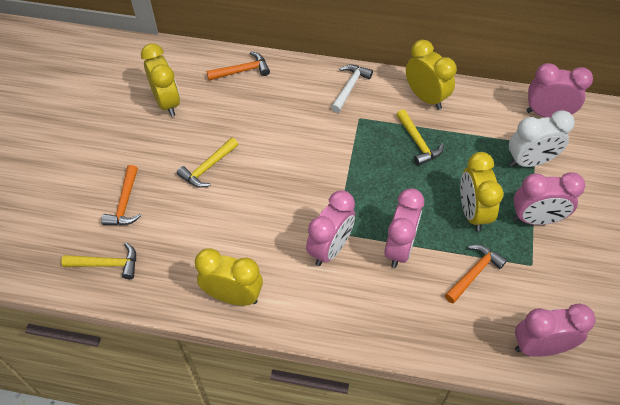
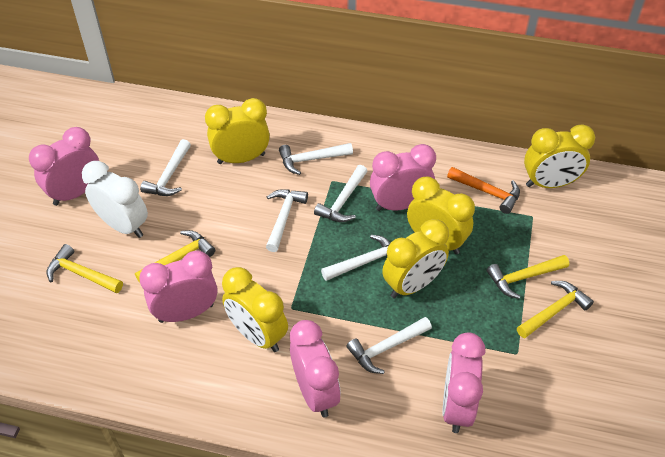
orange hammer: [101,165,141,225] [206,52,270,81] [445,245,507,303] = 3 -> [447,167,520,214] = 1
white hammer: [331,65,373,113] = 1 -> [140,139,191,196] [266,189,308,252] [279,143,353,175] [314,165,367,222] [321,235,390,281] [346,317,432,374] = 6
yellow clock: [141,43,180,117] [195,248,263,306] [406,40,457,110] [460,152,504,232] = 4 -> [205,98,270,164] [222,267,288,352] [382,219,449,298] [407,176,475,254] [524,124,595,188] = 5
yellow hammer: [62,243,136,279] [177,137,238,188] [396,109,444,166] = 3 -> [46,244,123,293] [135,230,215,283] [487,255,569,299] [517,281,594,338] = 4

